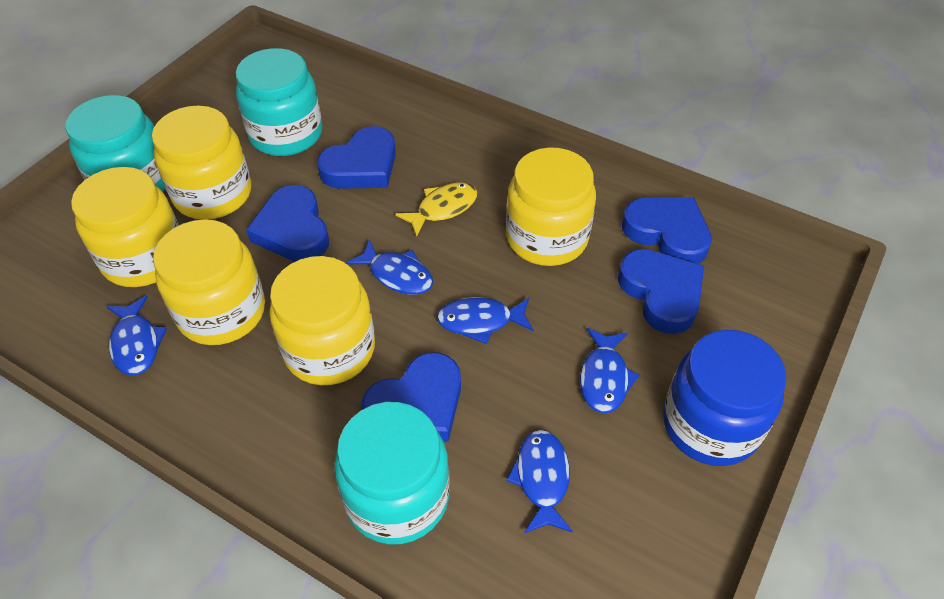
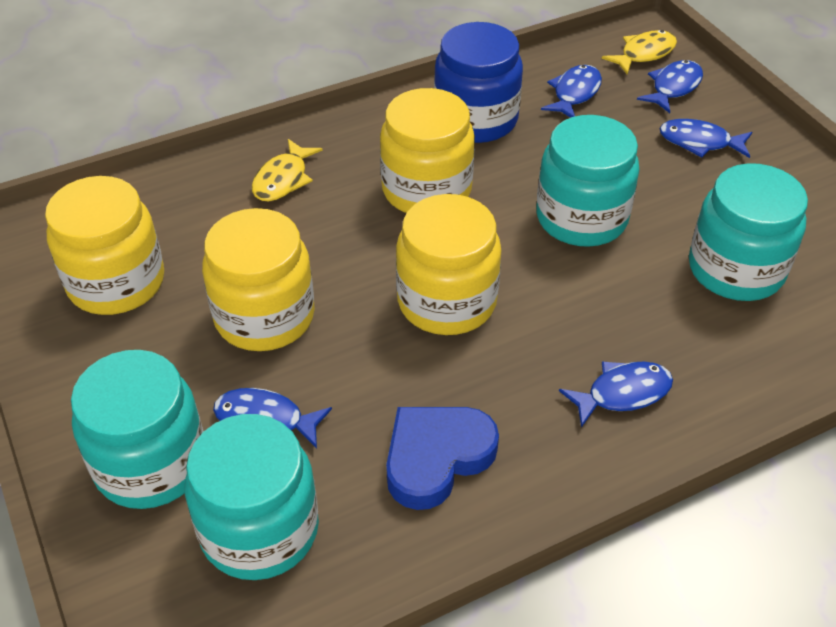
blue heart: [246,185,329,261] [317,126,396,189] [362,352,461,442] [618,249,704,334] [622,197,712,264] = 5 -> [386,407,499,510] = 1
turquoise jar: [65,95,165,192] [236,48,322,156] [334,402,450,544] = 3 -> [71,350,204,509] [185,414,319,580] [536,115,640,247] [689,163,808,301] = 4
yellow fish: [396,182,477,237] = 1 -> [252,139,323,202] [602,30,677,74] = 2
yellow jar: [71,167,179,287] [152,105,251,220] [153,219,265,345] [270,256,375,385] [506,147,596,266] = 5 -> [45,176,164,315] [202,208,315,351] [380,88,475,213] [396,194,501,335] = 4

